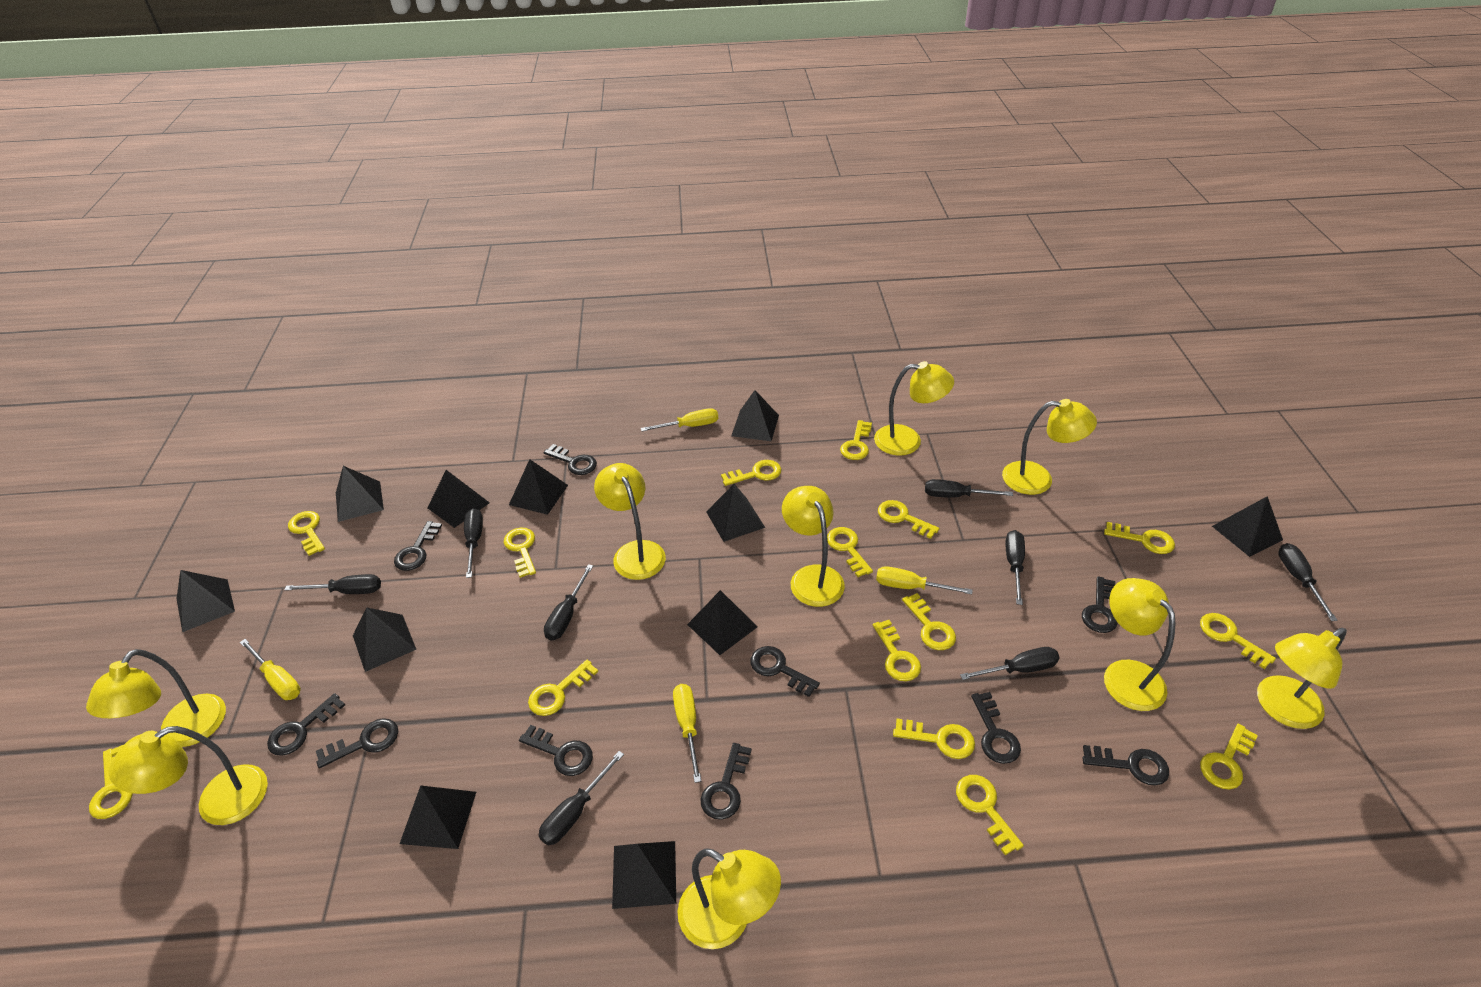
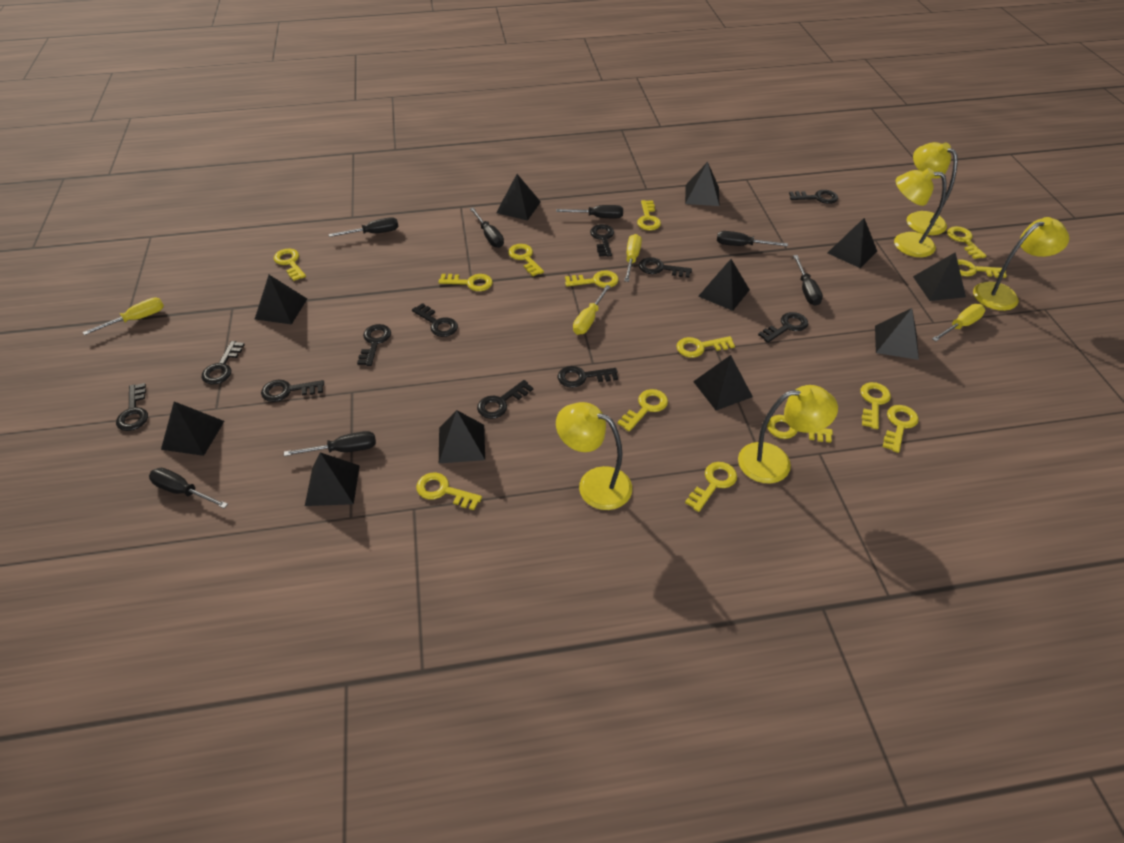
black key: [267,693,345,756] [316,718,398,768] [394,521,442,571] [519,725,593,776] [544,444,597,475] [701,743,752,820] [750,646,820,697] [971,692,1021,764] [1082,576,1117,633] [1082,745,1169,786] = 10 -> [116,383,148,431] [202,341,245,385] [261,380,324,402] [357,324,391,366] [412,303,458,337] [477,380,533,419] [558,366,618,388] [590,224,614,257] [639,257,692,278] [758,312,808,343] [789,190,838,204] = 11
black screwdriver: [285,574,381,594] [464,508,483,578] [538,751,624,846] [544,564,593,640] [925,479,1013,498] [960,647,1060,680] [1005,530,1025,605] [1278,543,1337,621] = 8 -> [149,468,228,508] [284,431,376,456] [329,217,399,237] [470,208,504,248] [556,205,623,218] [717,231,788,246] [793,255,823,306] = 7
yellow key: [89,745,133,819] [288,511,325,556] [503,528,536,578] [528,660,598,716] [721,460,781,486] [827,527,873,577] [840,420,872,460] [873,620,921,681] [878,500,940,539] [893,719,975,759] [902,593,956,650] [956,775,1024,855] [1104,522,1175,554] [1200,613,1276,669] [1200,724,1258,789] = 15 -> [274,248,306,281] [416,473,482,510] [438,274,493,291] [508,244,544,277] [565,270,619,288] [617,389,668,432] [637,200,661,230] [676,336,735,358] [685,462,737,512] [767,415,833,443] [860,382,891,429] [883,405,919,453] [947,226,986,259] [957,259,1007,278] = 14
yellow lamp: [86,649,226,747] [109,726,268,825] [594,463,666,580] [677,848,781,949] [782,486,845,607] [874,361,954,456] [1002,399,1097,495] [1104,578,1175,711] [1257,628,1347,729] = 9 -> [556,402,632,510] [738,385,838,484] [894,168,947,257] [906,142,958,235] [973,217,1069,311] = 5

